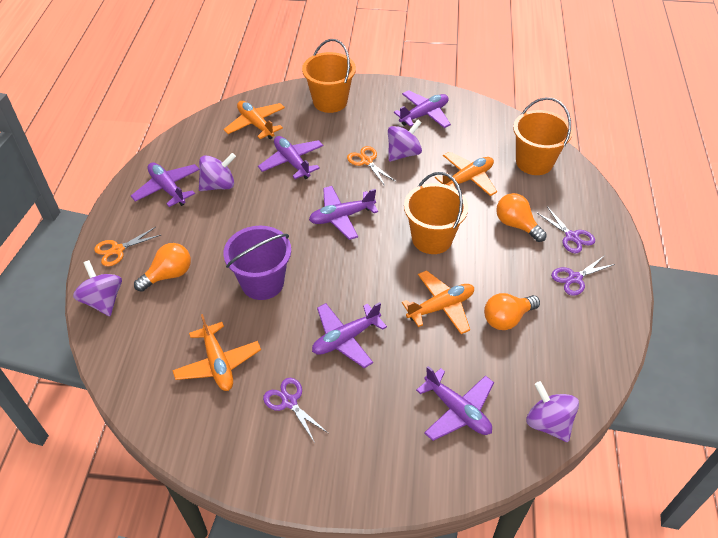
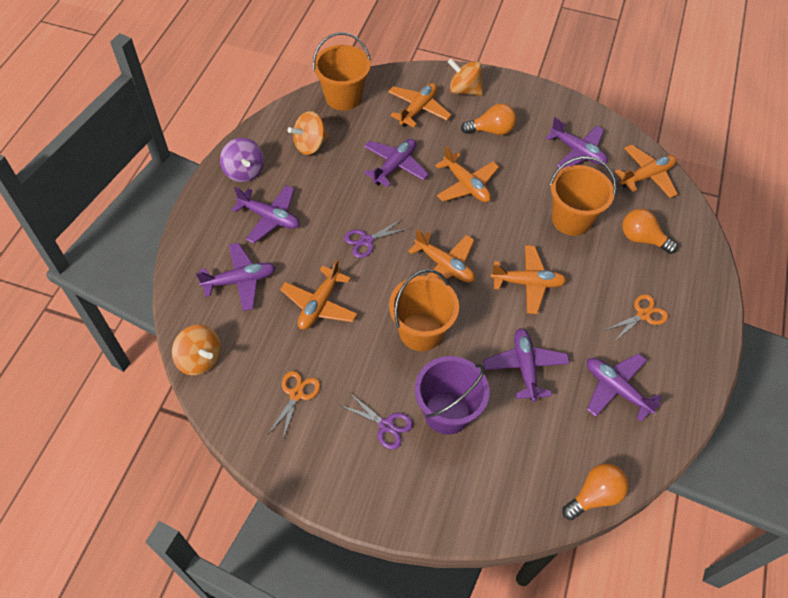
orange plane: [172,314,261,391] [224,101,285,139] [402,270,474,334] [435,151,497,196] = 4 -> [280,260,357,330] [388,83,451,127] [408,229,475,283] [435,146,499,202] [491,245,567,314] [615,144,678,198] = 6
orange spinning top: none = 0 -> [172,325,221,375] [288,111,329,155] [448,58,483,96] = 3
purple scissors: [263,378,328,443] [537,207,595,253] [551,255,615,296] = 3 -> [340,393,413,449] [344,219,409,258] = 2
purple spinning top: [73,260,122,316] [199,153,236,191] [388,119,422,162] [526,381,579,442] = 4 -> [220,138,264,182] = 1

